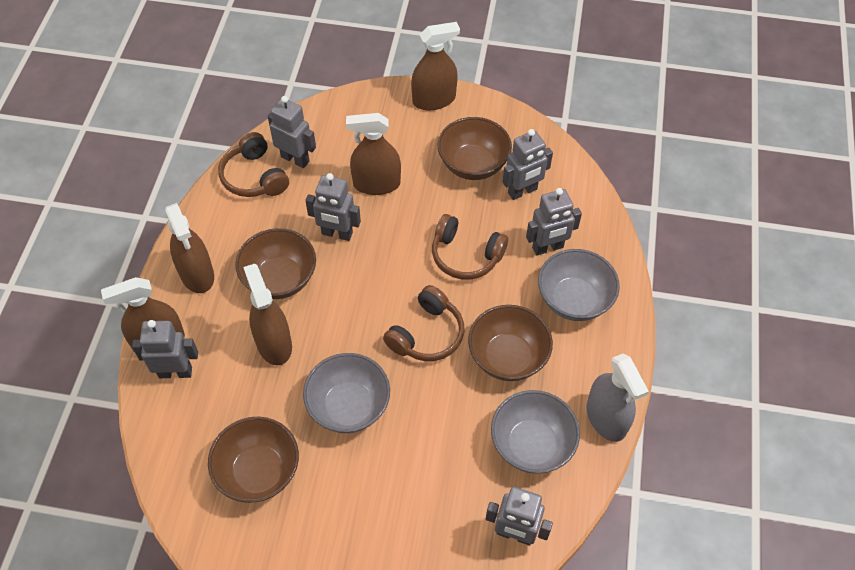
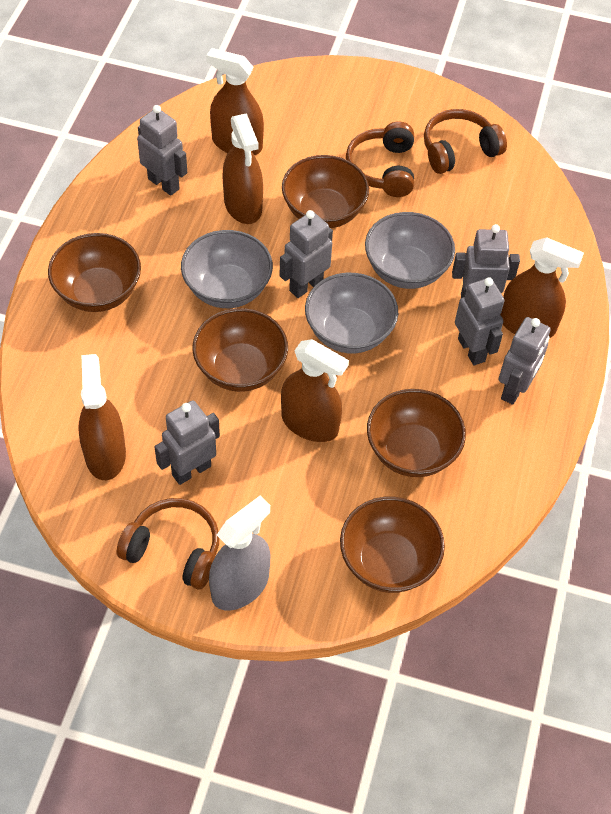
brown bowl: [208,416,299,503] [235,228,316,299] [438,117,512,180] [468,305,553,381] = 4 -> [48,233,141,312] [193,308,288,392] [282,155,369,228] [340,497,445,593] [367,389,466,477] = 5

